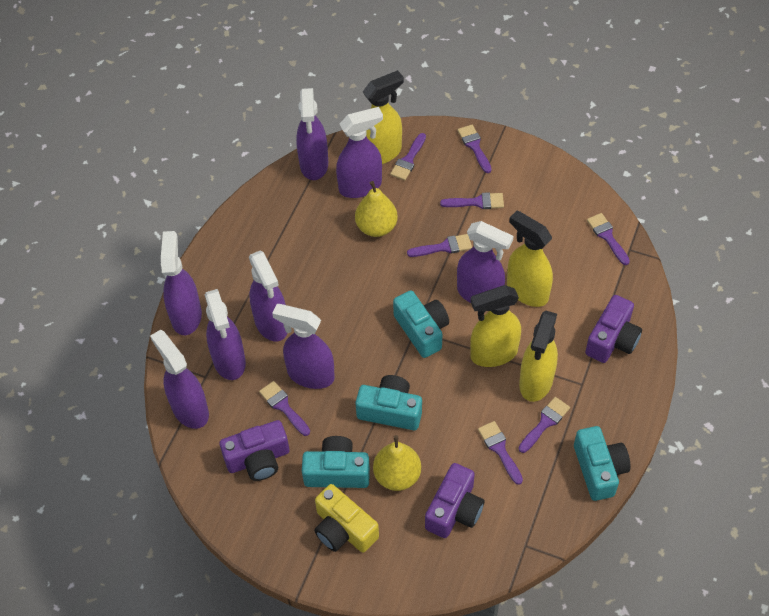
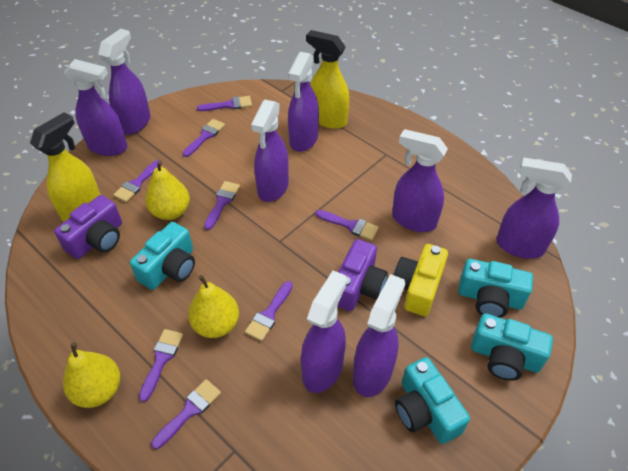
purple camera: [219,420,290,481] [425,463,484,538] [585,295,642,363] = 3 -> [54,195,122,259] [338,239,388,311] = 2
yellow pear: [355,181,398,237] [373,435,421,491] = 2 -> [63,342,120,408] [145,160,190,220] [188,275,239,338] = 3
yellow spray bottle: [363,70,404,164] [470,285,521,367] [507,211,553,307] [519,311,558,402] = 4 -> [30,112,101,222] [306,30,349,129] = 2

